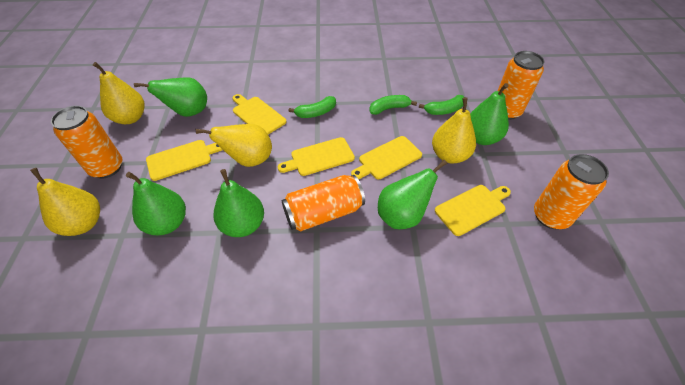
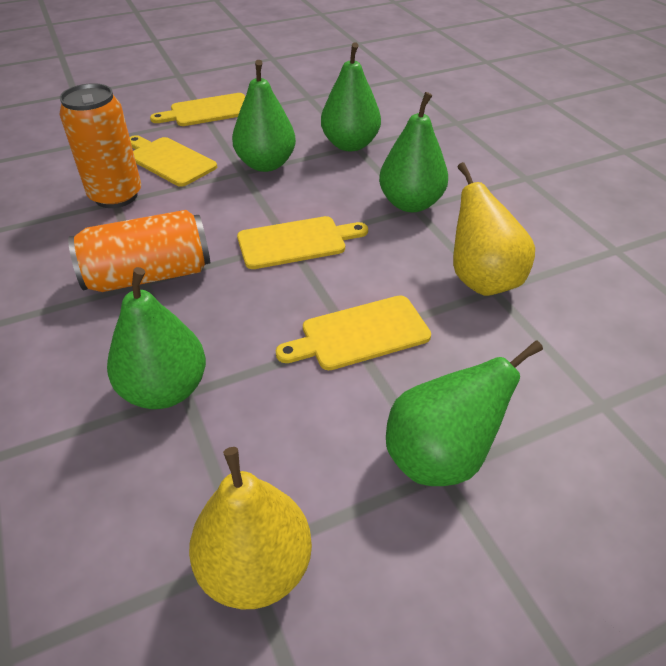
green banana: [289,96,336,118] [369,95,417,115] [419,95,464,115] = 3 -> none = 0
orange can: [51,106,123,178] [282,175,365,231] [498,51,545,120] [534,154,609,229] = 4 -> [60,83,141,208] [68,210,210,292] = 2
yellow cutting board: [146,140,223,181] [232,94,286,134] [278,137,355,176] [351,136,422,179] [435,185,511,236] = 5 -> [130,135,217,187] [150,93,245,126] [237,216,368,269] [275,295,431,370] = 4
yellow pear: [30,168,100,236] [93,62,145,124] [196,124,272,167] [432,97,476,163] = 4 -> [189,447,312,609] [453,162,535,296] = 2

